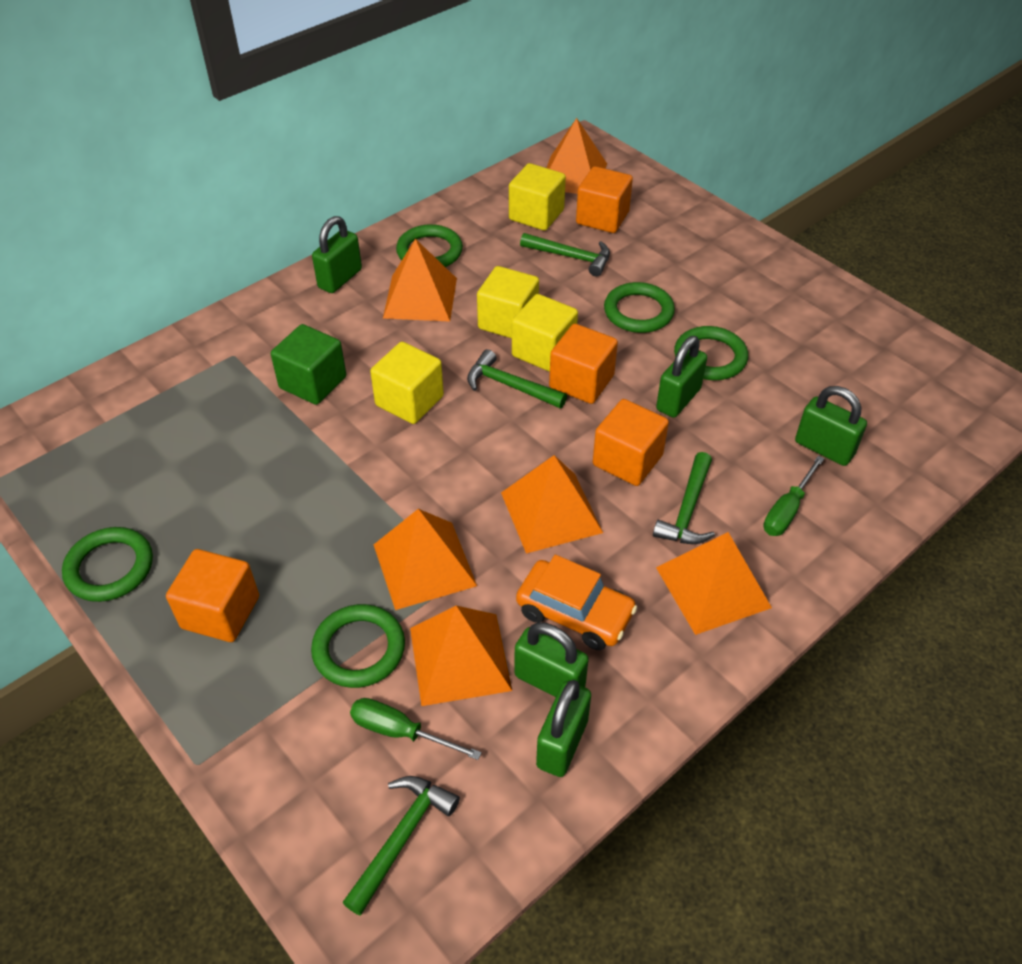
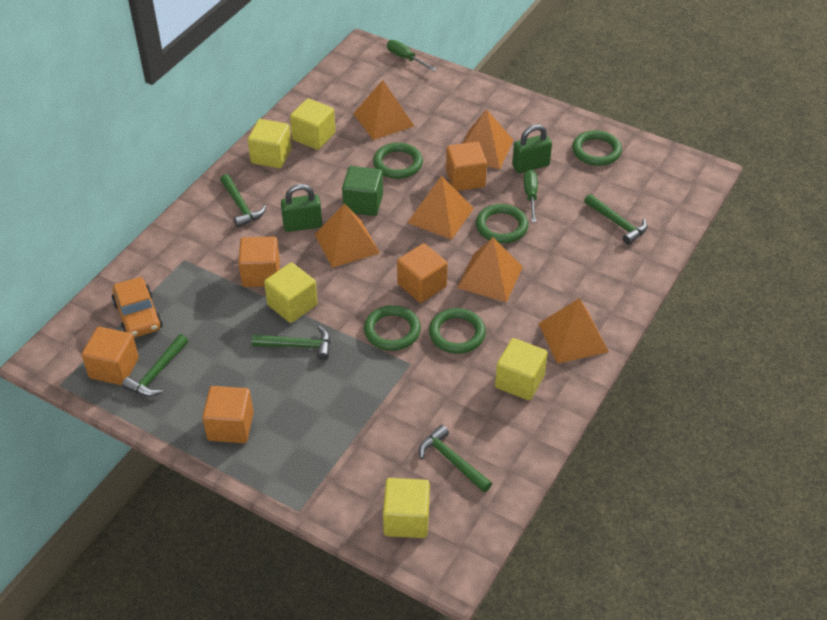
green hammer: [342,776,460,916] [467,349,567,408] [520,233,610,276] [653,452,715,544] = 4 -> [122,334,188,397] [220,174,266,228] [252,326,331,360] [419,425,492,493] [584,194,647,245] = 5
green padlock: [312,216,362,293] [515,622,589,697] [536,680,591,777] [656,336,707,418] [795,386,867,466] = 5 -> [281,184,322,232] [512,124,552,173] = 2
orange cube: [166,549,259,642] [549,324,618,404] [576,166,633,233] [593,399,669,486] = 4 -> [82,327,139,385] [202,386,254,443] [238,236,280,287] [397,243,448,303] [446,142,487,191] = 5
yellow cube: [370,342,444,424] [477,266,539,338] [509,163,566,231] [512,294,578,372] = 4 -> [248,119,292,168] [264,263,318,323] [290,98,335,150] [383,478,430,538] [495,338,548,400] = 5

